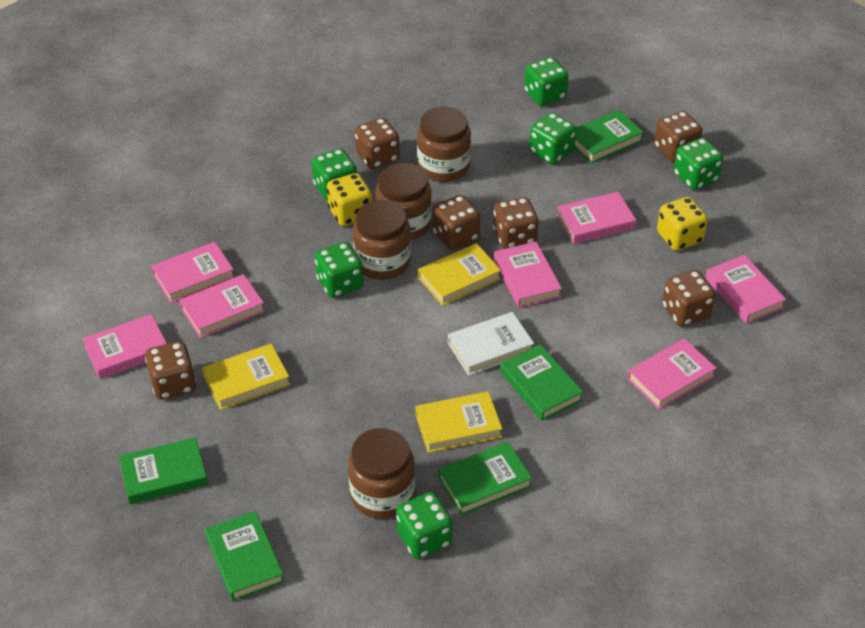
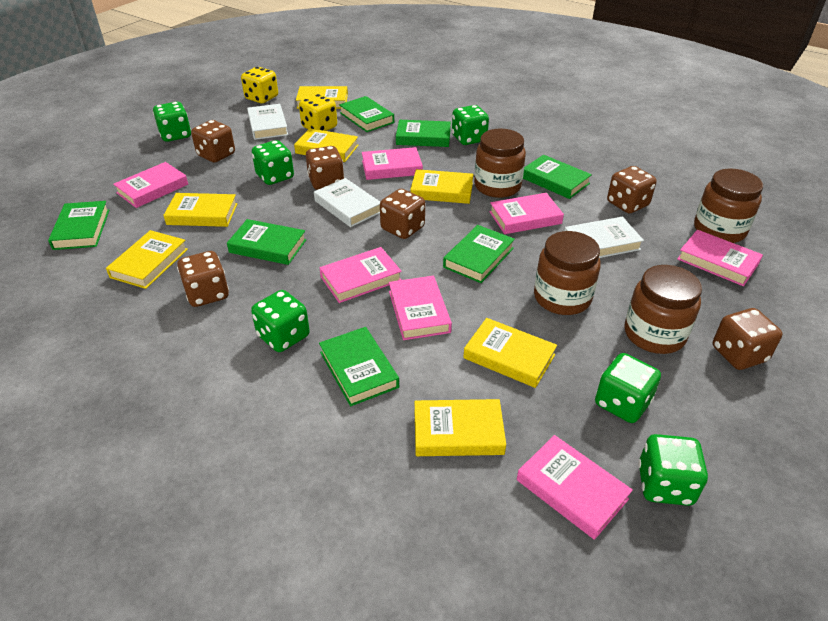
green book: [119,437,208,504] [205,511,284,601] [438,441,532,516] [500,344,583,421] [575,110,644,163] = 5 -> [48,201,109,250] [227,219,306,265] [319,327,399,406] [339,96,394,132] [396,120,451,147] [443,225,515,283] [523,155,592,199] = 7
white book: [448,312,534,376] = 1 -> [247,104,288,140] [314,178,380,227] [564,217,644,258] = 3
yellow book: [202,344,290,410] [415,391,502,453] [418,243,501,306] = 3 -> [106,230,188,289] [163,193,237,227] [294,128,359,162] [296,86,348,109] [410,169,473,204] [414,399,506,456] [463,318,557,388] = 7

